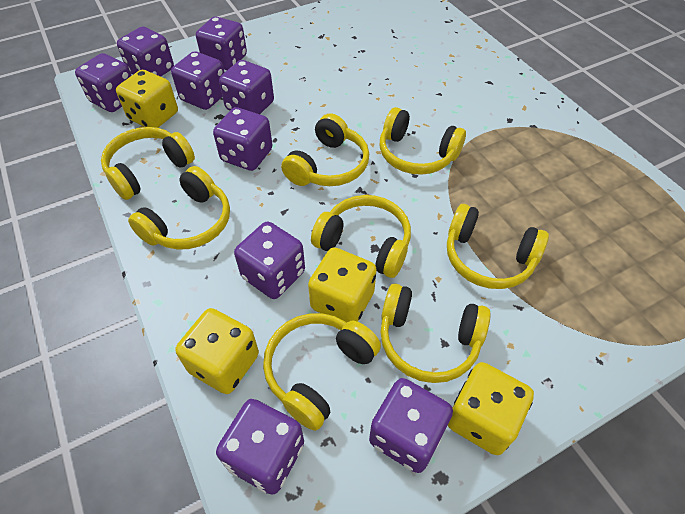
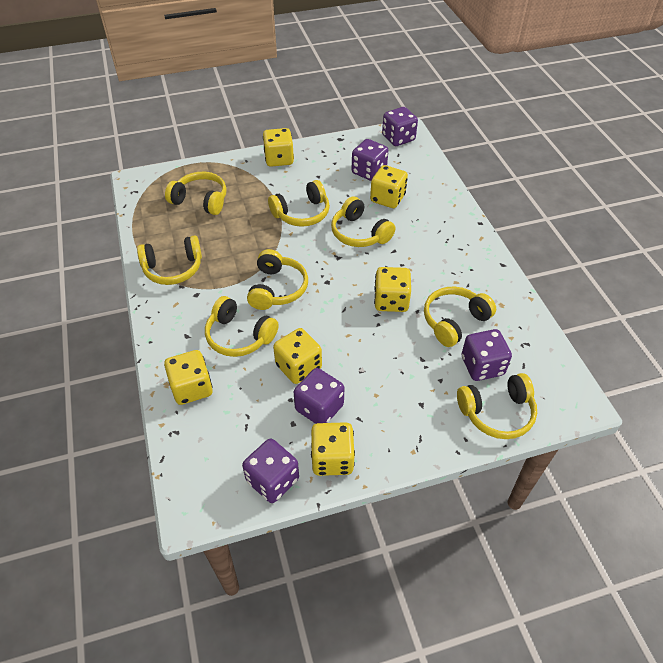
purple dice: [75,53,132,112] [117,26,174,77] [171,51,225,110] [196,17,247,70] [213,107,273,171] [216,399,304,495] [219,60,274,114] [234,222,305,299] [369,378,453,473] = 9 -> [242,439,299,503] [294,368,344,424] [352,139,388,181] [382,107,418,146] [462,329,512,381] = 5
yellow dice: [116,70,178,128] [175,308,259,394] [308,248,377,322] [448,362,534,455] = 4 -> [164,350,213,405] [263,128,294,167] [273,328,322,384] [311,422,355,476] [370,165,408,208] [374,267,411,312] = 6

